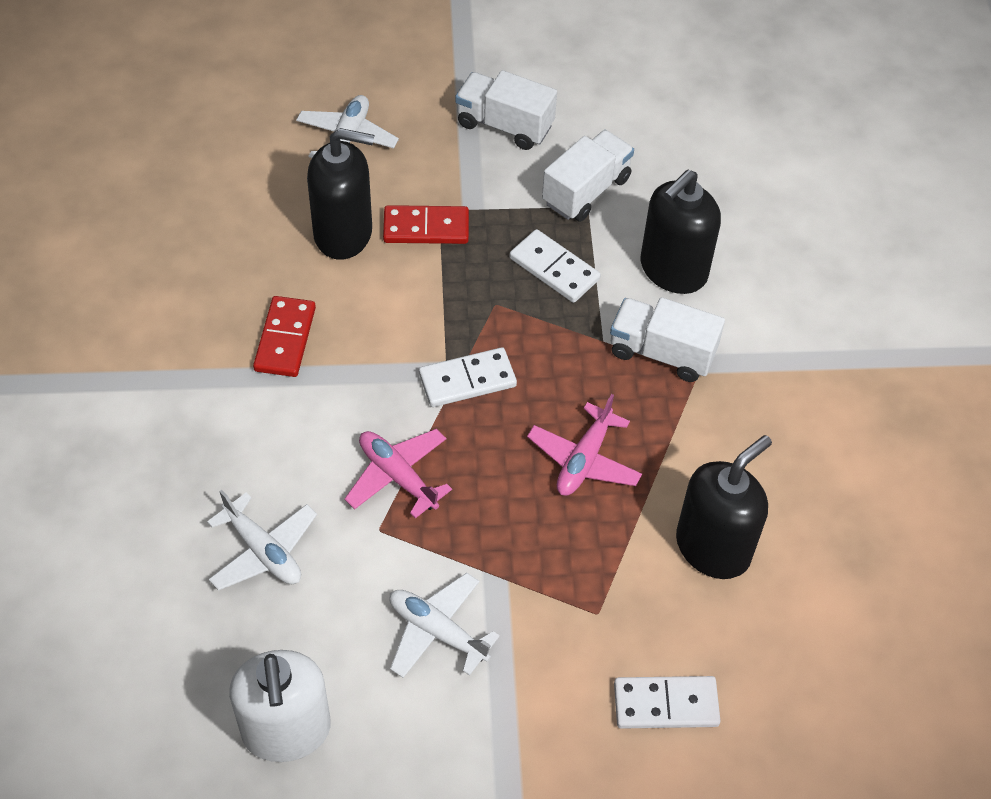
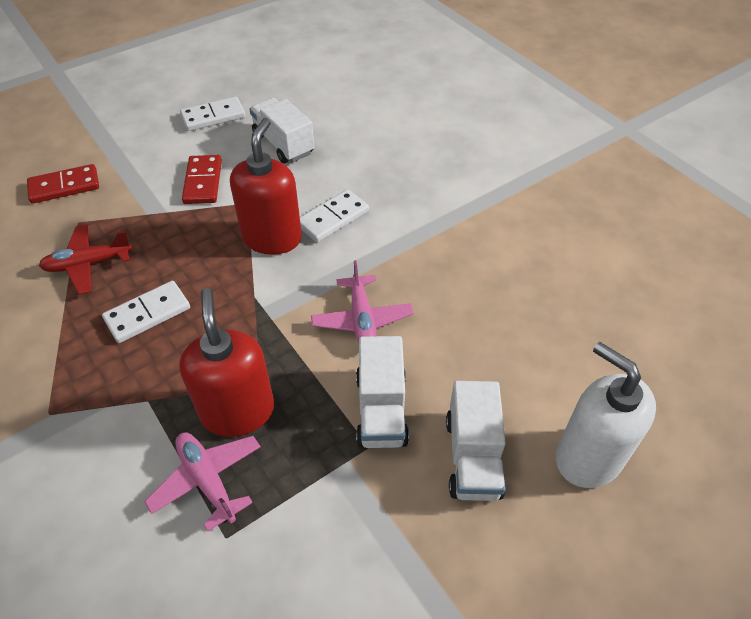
black soap dispenser: [307,128,374,260] [641,170,721,294] [676,435,772,579] = 3 -> none = 0
red plane: none = 0 -> [39,224,133,295] = 1
red soap dispenser: none = 0 -> [179,288,274,437] [230,118,302,255] = 2
white plane: [207,490,317,591] [296,95,399,158] [389,573,500,678] = 3 -> none = 0

